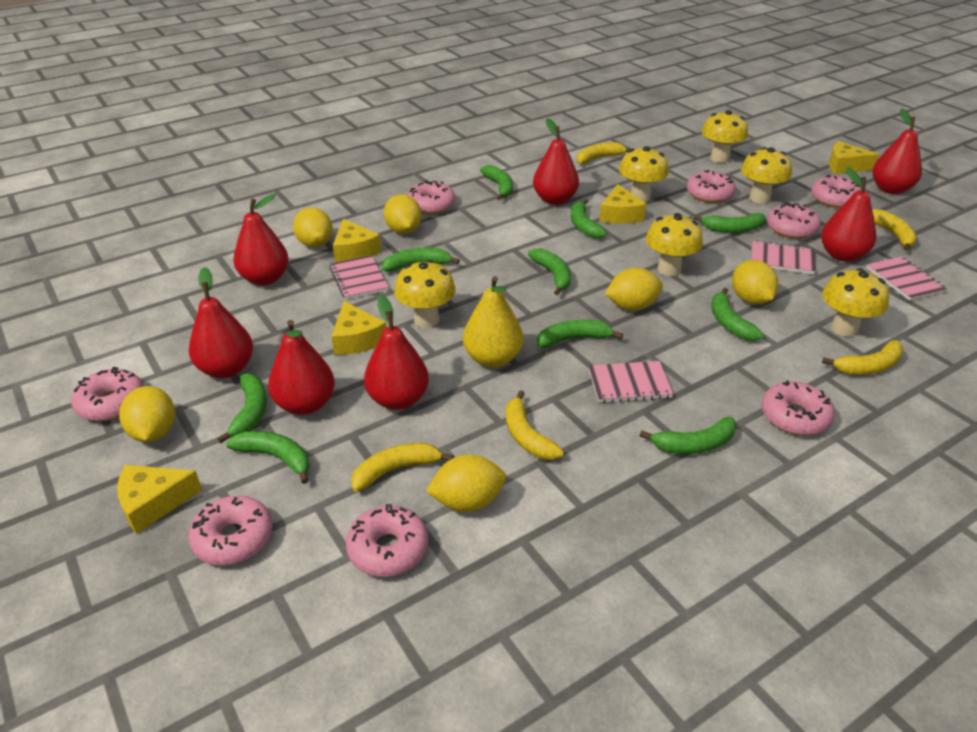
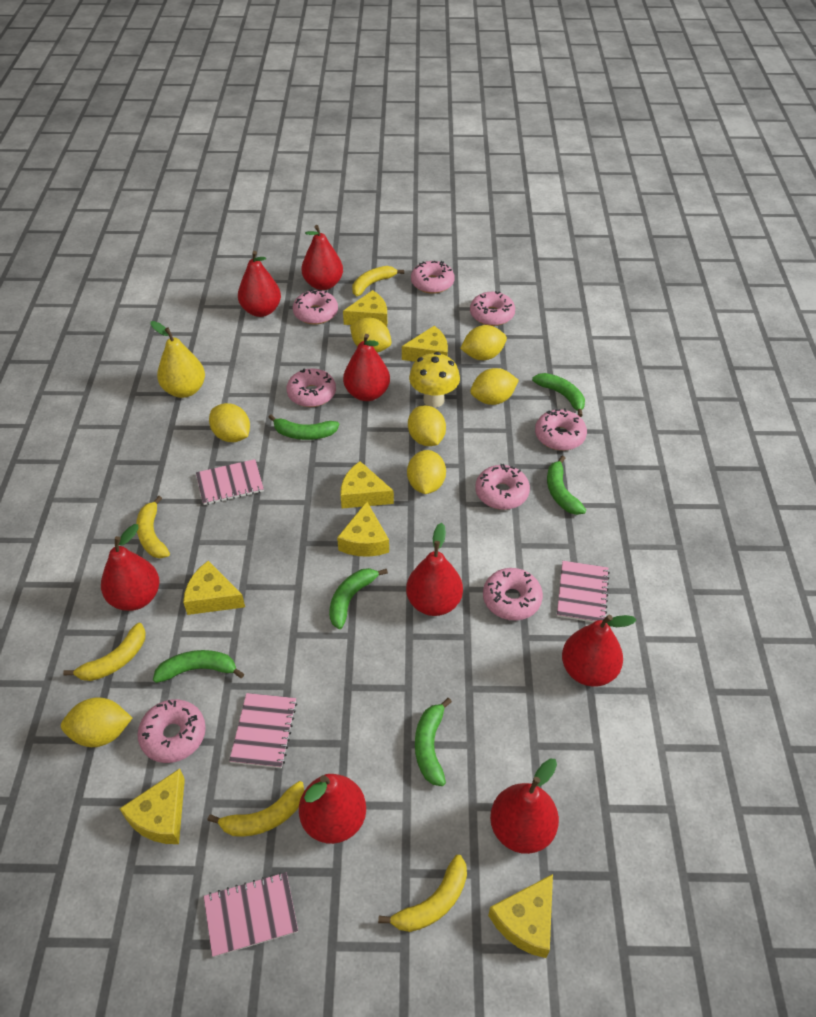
green banana: [217,373,267,443] [226,431,309,484] [382,248,460,272] [480,165,513,200] [528,248,571,295] [537,319,623,348] [571,199,607,239] [639,417,737,454] [694,213,766,233] [711,288,764,341] = 10 -> [153,650,244,683] [268,415,339,440] [329,568,388,629] [415,698,452,786] [532,373,585,417] [547,455,586,515] = 6
red pear: [189,267,253,378] [233,194,289,286] [268,320,335,415] [364,295,429,410] [533,118,579,205] [821,167,876,262] [873,108,922,194] = 7 -> [101,524,160,611] [238,251,281,317] [299,774,366,844] [301,225,343,290] [343,334,390,401] [406,523,463,616] [490,759,559,854] [562,614,636,687] = 8
yellow cheese: [117,465,202,534] [331,301,387,355] [333,219,381,262] [599,184,646,224] [829,141,880,174] = 5 -> [119,769,185,844] [183,561,245,615] [337,502,389,557] [341,461,394,508] [343,290,387,327] [402,326,448,362] [488,874,553,958] = 7
yellow lemon: [119,386,175,442] [293,207,333,248] [384,194,421,234] [426,454,506,512] [605,267,663,311] [732,260,779,305] = 6 -> [61,697,132,747] [209,403,250,442] [350,318,391,353] [407,450,446,494] [408,405,446,446] [460,325,507,360] [470,368,519,405] = 7
yellow mushroom: [394,260,456,328] [619,146,669,202] [646,213,703,276] [702,110,748,163] [741,147,792,204] [822,268,889,337] = 6 -> [409,352,460,408] = 1

